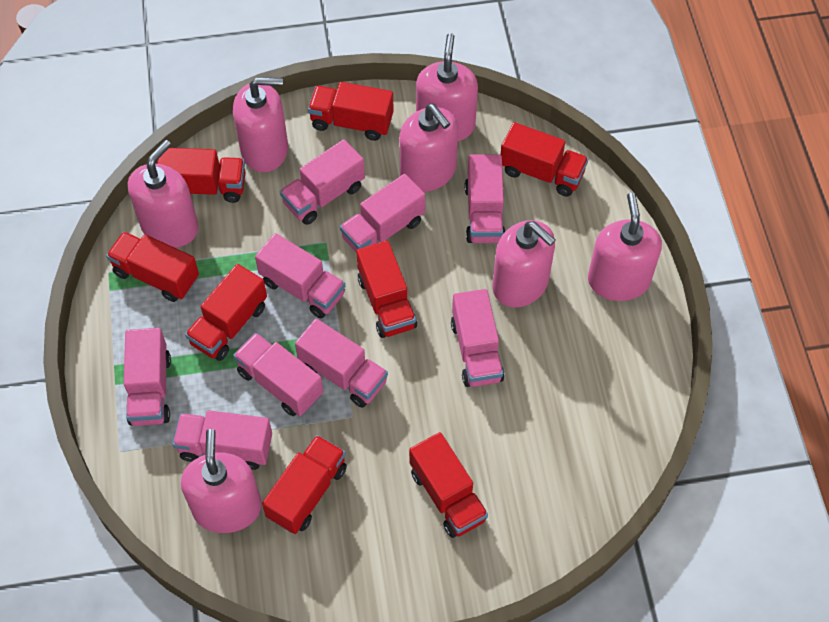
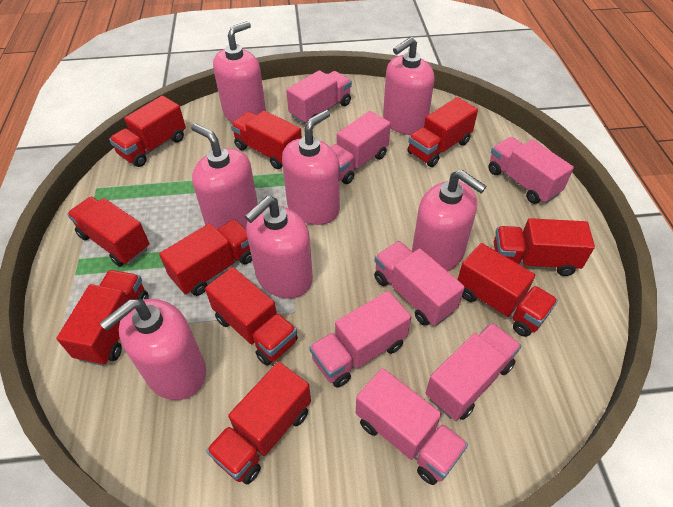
pink truck: [124,328,171,426] [173,410,272,470] [233,333,323,416] [255,233,345,318] [280,139,365,225] [295,319,388,408] [340,174,425,252] [451,289,504,387] [465,154,506,243] = 9 -> [286,70,352,125] [309,291,411,388] [331,111,391,184] [356,368,468,485] [374,241,465,326] [426,323,521,421] [488,137,574,204] = 7
red truck: [106,232,199,302] [157,148,246,203] [185,264,267,361] [262,435,347,534] [308,82,394,141] [356,241,417,338] [409,432,488,538] [501,122,588,197] = 8 -> [56,270,148,366] [67,197,150,266] [109,96,186,167] [159,219,252,296] [205,267,298,366] [206,362,311,485] [231,111,302,169] [407,97,478,167] [457,243,558,337] [494,218,595,276] = 10

